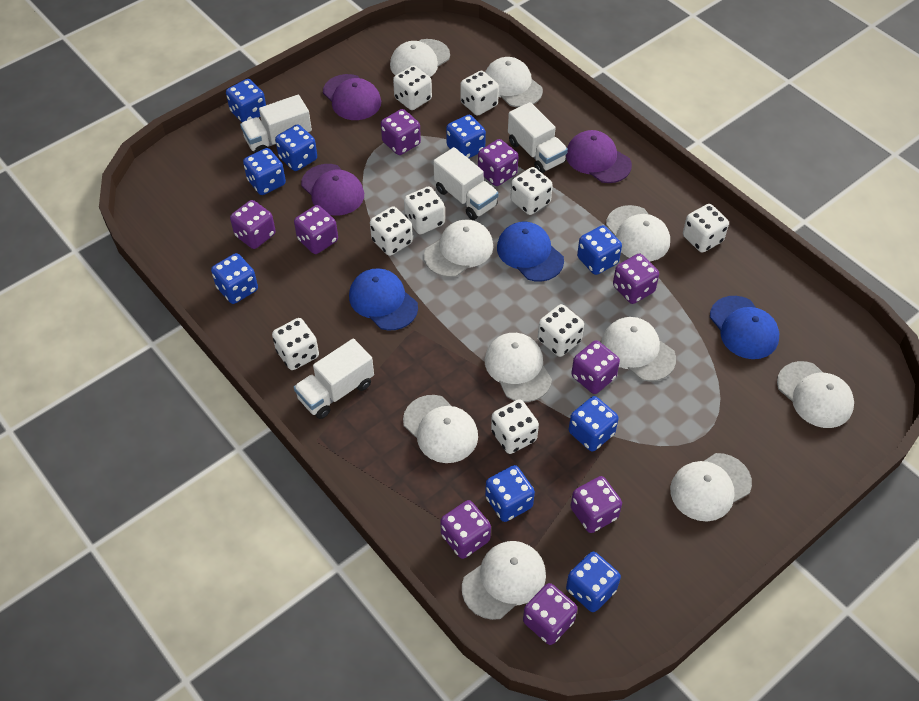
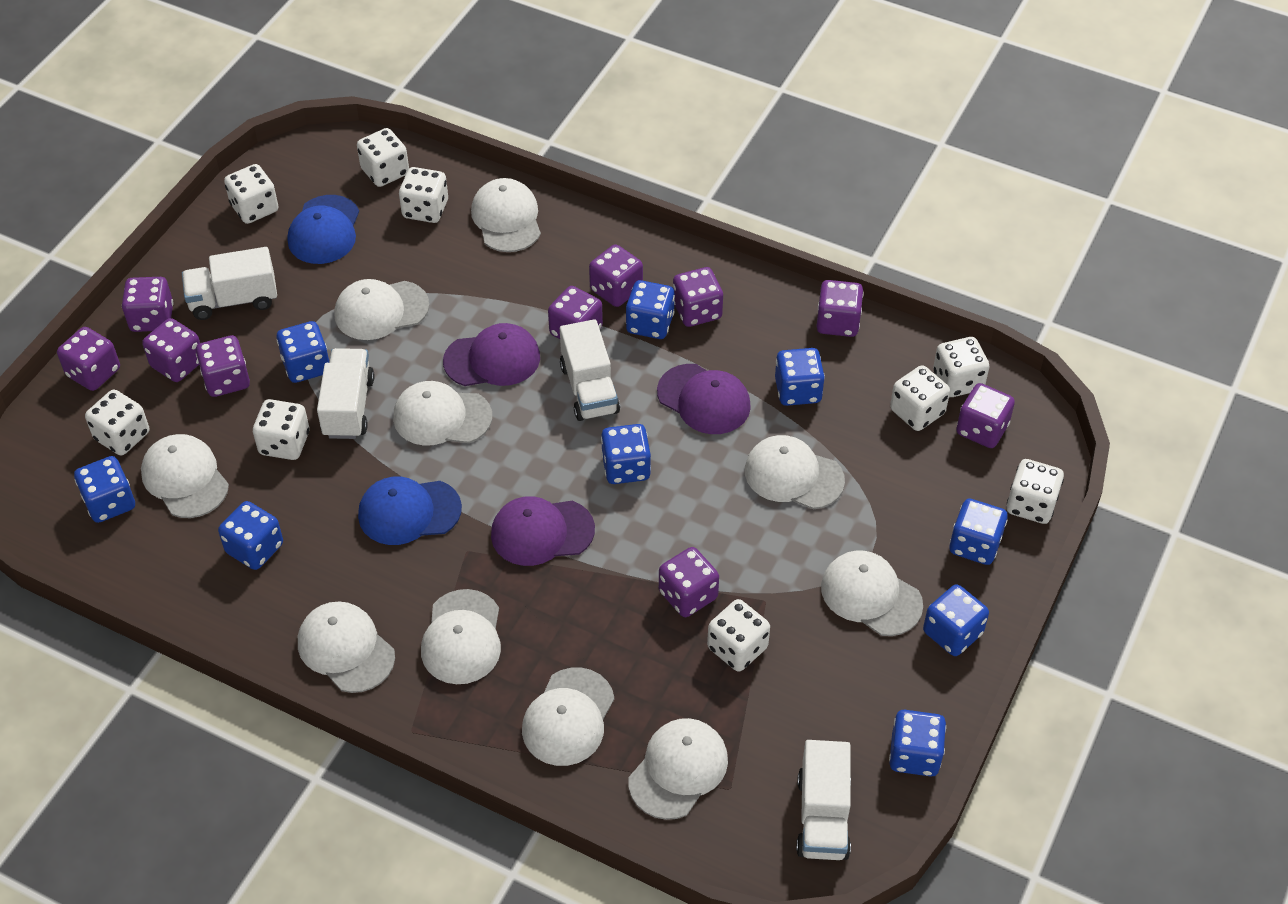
blue cap: [349,268,418,331] [497,222,564,282] [710,296,779,359] = 3 -> [288,195,359,264] [358,477,462,545] = 2
purple dice: [230,200,276,249] [294,205,338,254] [381,109,421,155] [440,500,491,559] [478,139,518,186] [523,583,577,645] [570,476,622,533] [571,340,620,394] [613,254,659,304] = 9 -> [57,327,120,391] [122,277,174,332] [142,318,200,382] [196,335,250,397] [548,286,603,339] [589,244,643,307] [659,547,719,617] [673,267,723,327] [816,280,864,337] [956,383,1015,448] = 10

